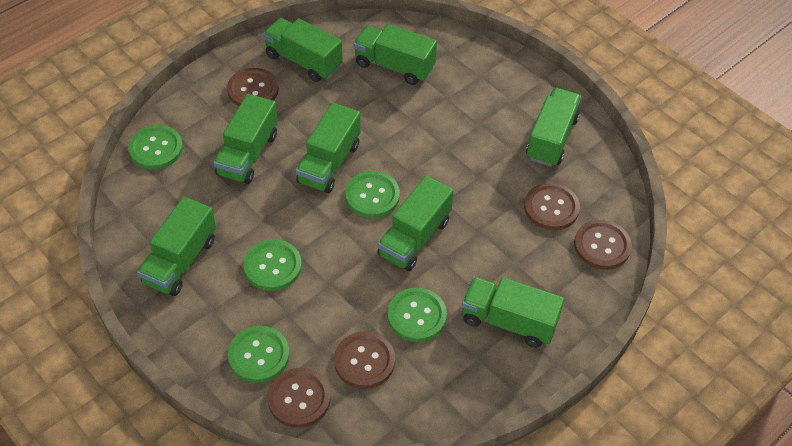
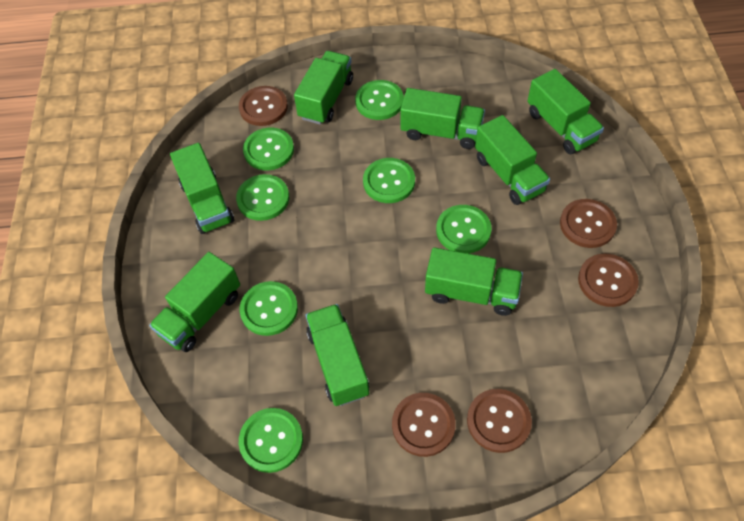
green button: [128,125,183,170] [228,326,289,383] [244,239,302,291] [345,171,400,218] [387,288,447,342] = 5 -> [236,174,289,221] [239,408,303,473] [240,281,298,336] [243,128,294,170] [355,80,404,120] [363,158,415,203] [436,205,492,254] = 7

